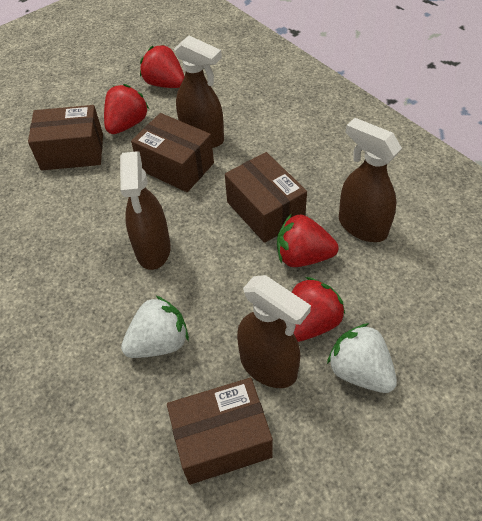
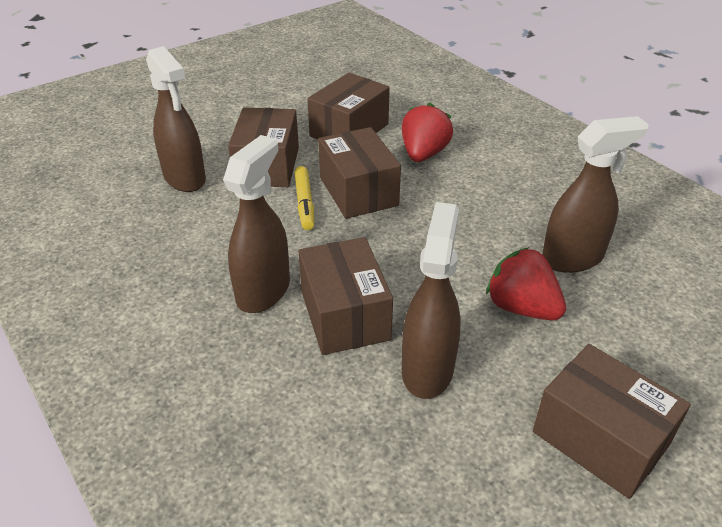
brown box: [28,105,103,170] [131,113,214,192] [167,378,273,485] [225,152,307,243] = 4 -> [228,107,299,187] [298,237,393,355] [307,73,390,140] [318,127,401,219] [533,344,691,499] = 5
red strawberry: [104,84,149,134] [140,45,185,88] [277,213,339,267] [292,277,345,342] = 4 -> [402,103,453,162] [486,247,566,320] = 2
white strawberry: [121,296,189,358] [327,323,397,393] = 2 -> none = 0
yellow marker: none = 0 -> [295,166,314,230] = 1

